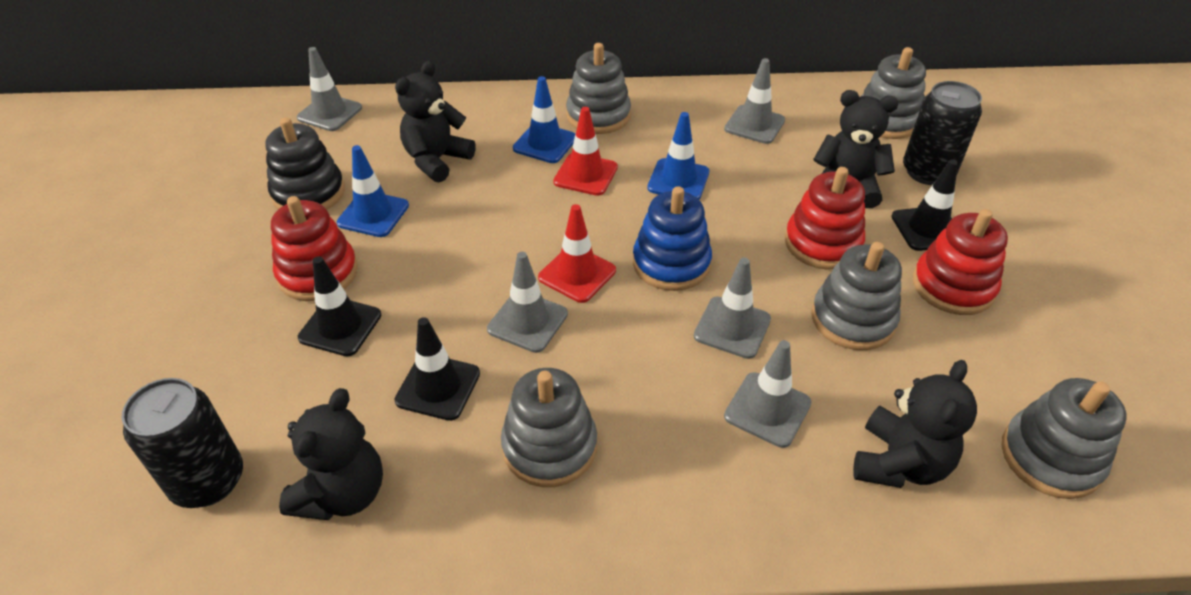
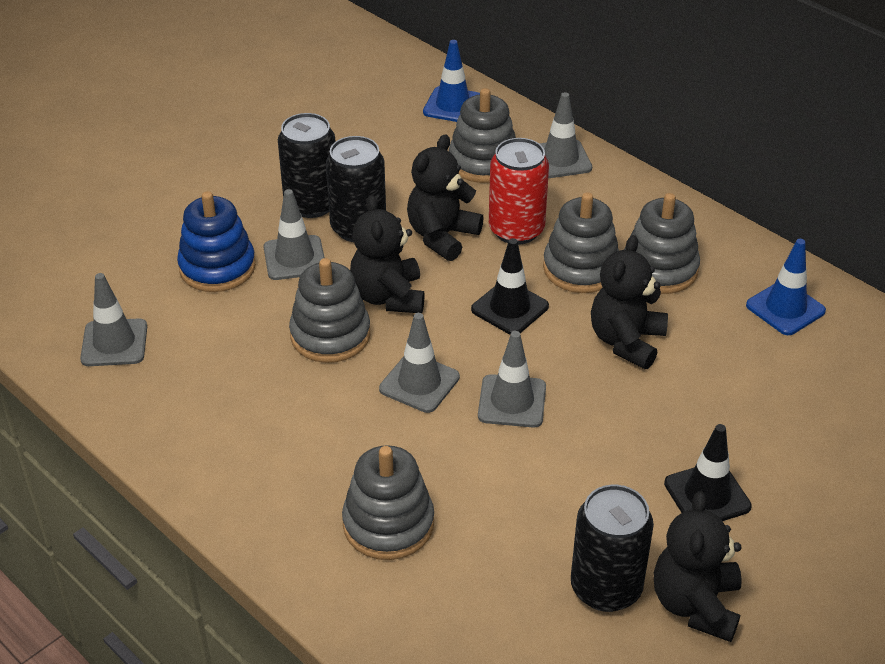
black can: [122,378,243,508] [903,81,982,185] = 2 -> [278,113,336,218] [326,136,386,242] [571,485,654,612] = 3
black stacking toy: [265,118,345,210] = 1 -> none = 0
black traffic cone: [298,256,381,356] [394,317,480,421] [891,159,958,251] = 3 -> [471,238,549,335] [664,424,752,521] = 2
blue traffic cone: [337,145,409,237] [513,76,575,163] [647,112,709,199] = 3 -> [423,40,480,122] [746,239,826,335] = 2
red can: none = 0 -> [489,138,549,244] = 1
red stacking toy: [271,196,358,301] [785,167,865,269] [913,209,1008,315] = 3 -> none = 0
red traffic cone: [538,204,616,303] [553,107,618,196] = 2 -> none = 0

